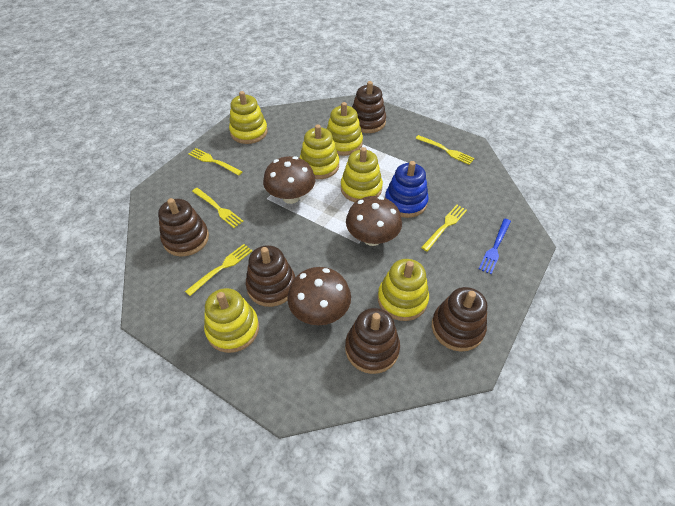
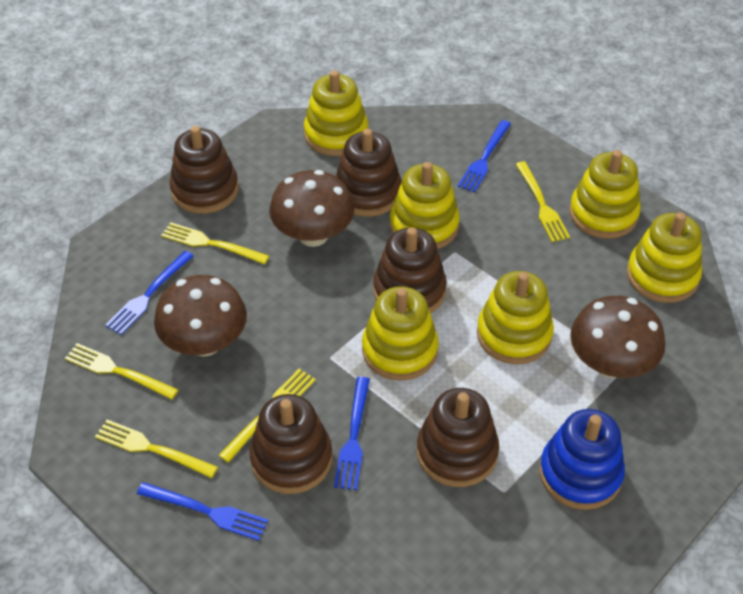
blue fork: [479,219,511,274] = 1 -> [105,251,194,335] [137,482,269,541] [334,377,370,490] [458,120,511,192] = 4

